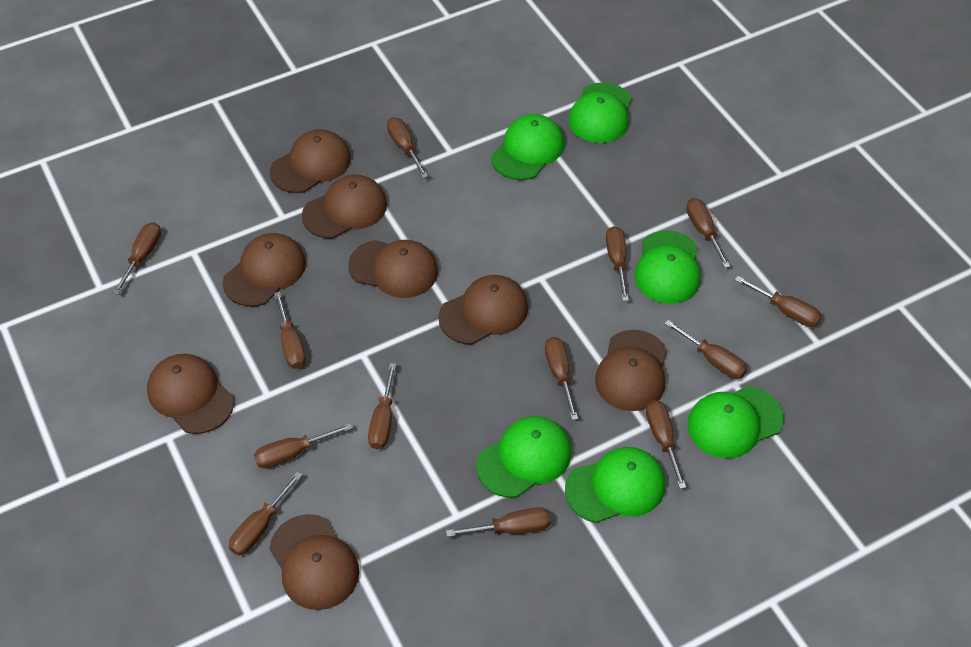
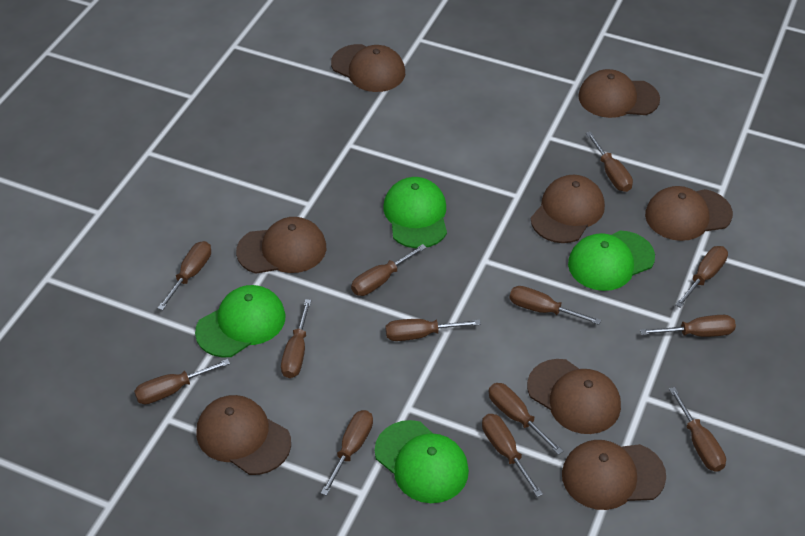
green cap: [476,416,571,498] [491,114,564,180] [565,447,665,523] [568,82,632,143] [634,231,701,304] [687,386,784,458] = 6 -> [195,285,285,358] [375,420,469,503] [383,177,447,248] [568,231,655,291] = 4

